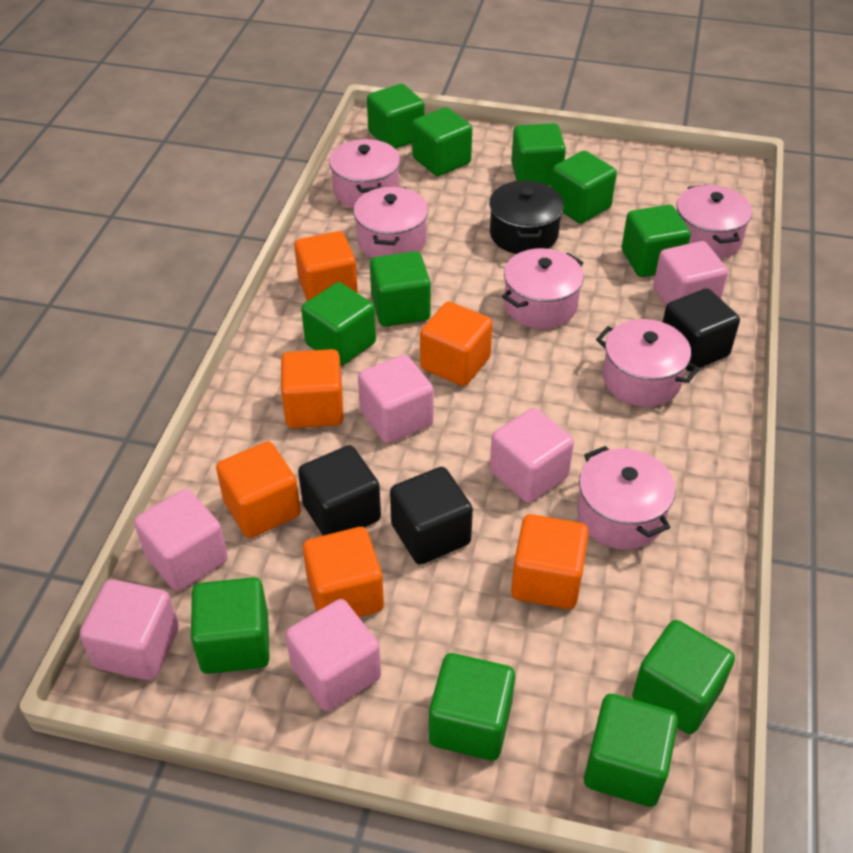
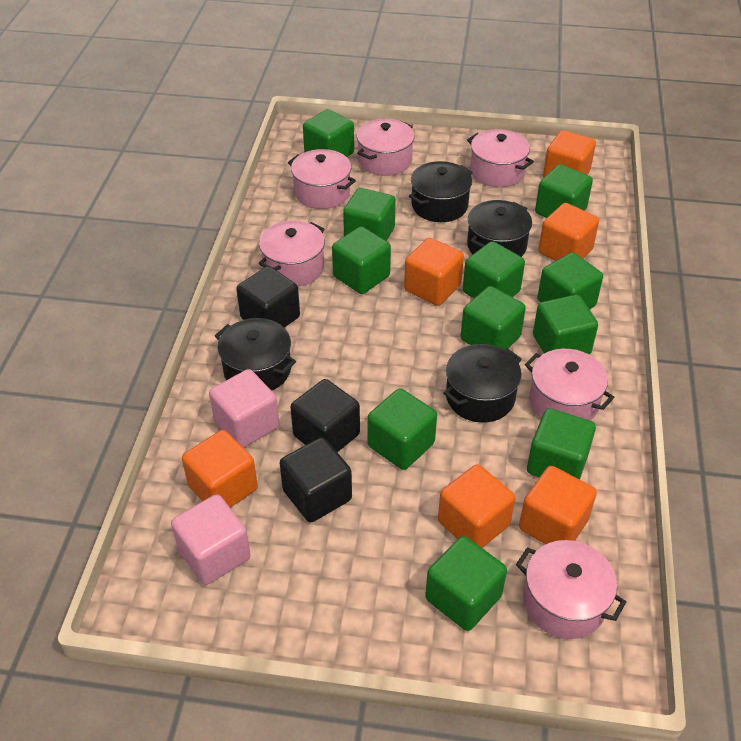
black pot: [489,181,564,254] = 1 -> [215,318,296,391] [409,161,473,222] [443,344,522,423] [467,200,532,257] = 4
pink cube: [80,579,179,680] [134,489,228,591] [286,599,381,711] [358,355,434,444] [490,408,574,503] [653,241,728,306] = 6 -> [171,494,251,585] [209,369,279,448] = 2

